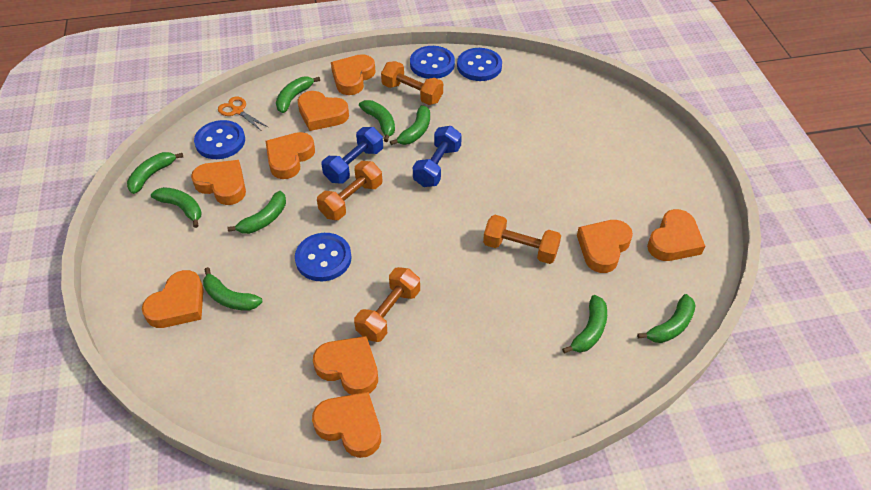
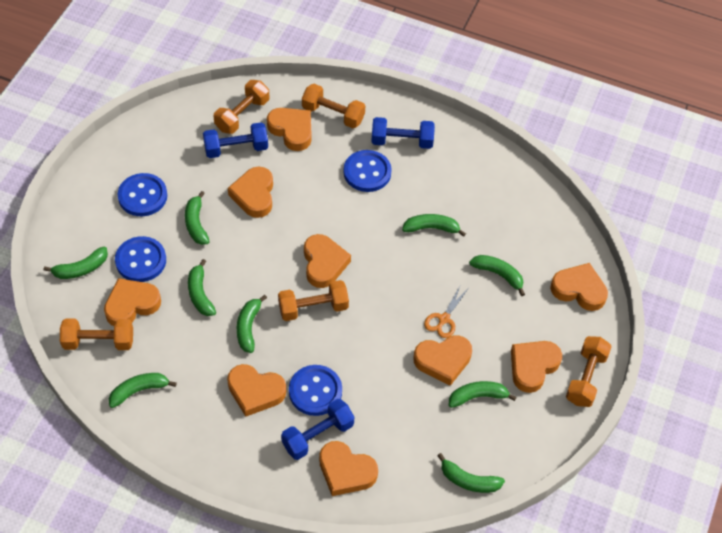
blue dumbbell: [321,127,383,184] [413,126,462,187] = 2 -> [203,122,268,158] [281,399,354,460] [371,117,435,149] = 3
orange dumbbell: [317,161,382,220] [354,267,420,342] [381,61,443,105] [483,215,561,264] = 4 -> [60,319,133,350] [214,80,269,134] [278,280,349,321] [302,84,365,128] [566,336,612,407] = 5

